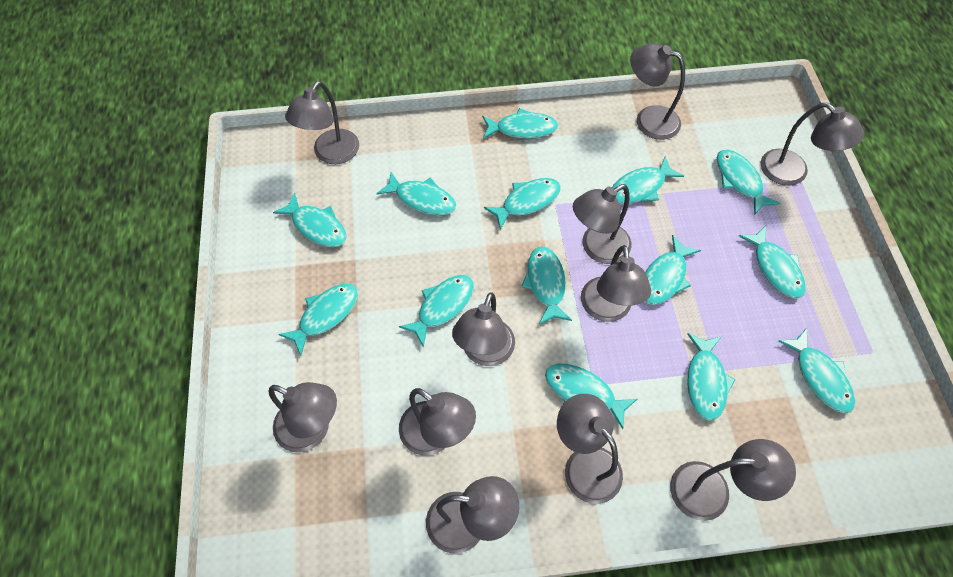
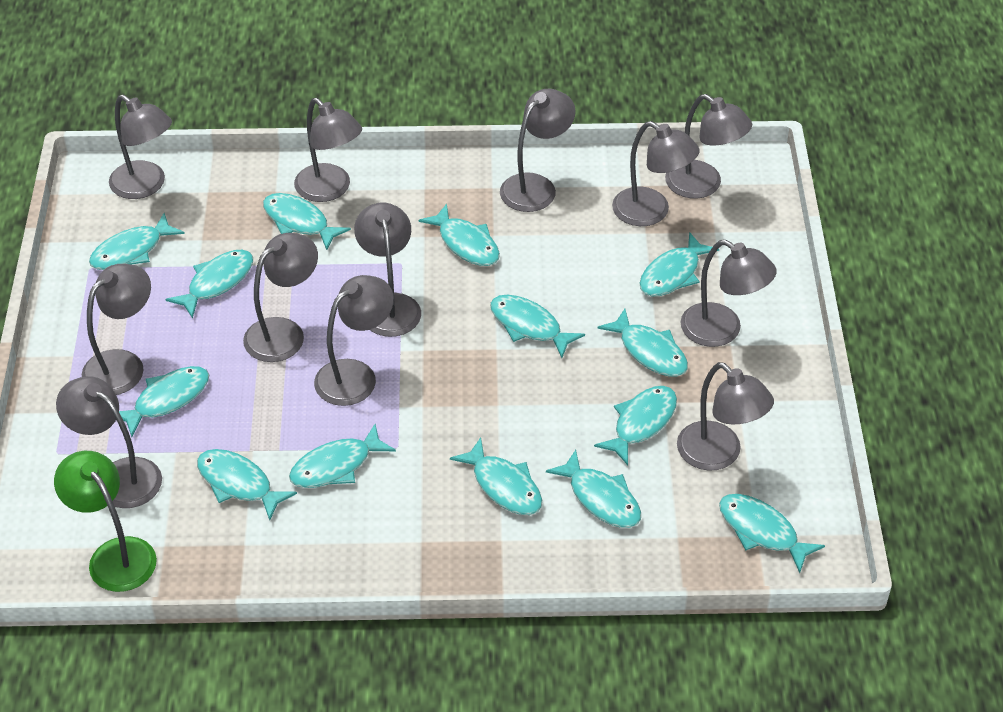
green lamp: none = 0 -> [54,451,157,592] = 1
grey lamp: [268,382,337,452] [285,81,359,164] [399,388,476,455] [426,476,519,554] [452,292,515,366] [557,394,623,504] [573,184,631,264] [581,245,651,322] [630,43,685,140] [670,439,796,521] [761,103,864,186] = 11 -> [56,376,162,508] [82,264,151,395] [109,95,172,199] [243,233,318,362] [294,98,362,202] [314,275,394,406] [354,203,421,337] [500,89,576,212] [612,121,699,226] [665,94,752,199] [677,362,774,471] [681,240,777,347] = 12

